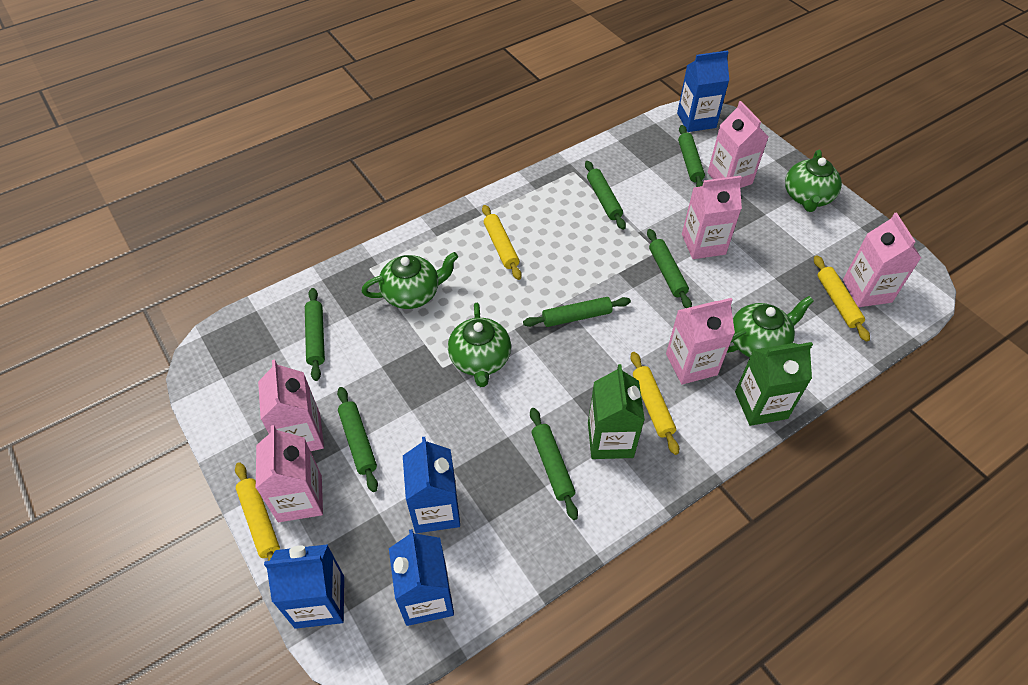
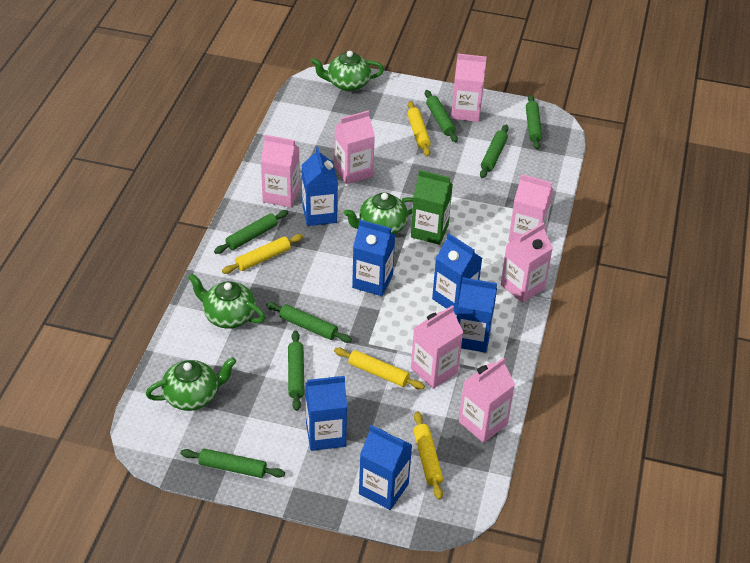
blue carton: [264,544,344,629] [389,529,454,626] [403,437,460,533] [677,50,729,132] = 4 -> [302,147,338,226] [305,376,347,451] [352,220,395,296] [359,425,412,510] [432,233,482,315] [457,277,497,353] = 6
green carton: [588,364,645,459] [735,342,813,426] = 2 -> [411,170,453,245] = 1
pink carton: [256,425,323,522] [258,360,324,451] [666,298,735,384] [682,176,742,259] [708,101,768,188] [843,213,921,307] = 6 -> [261,135,300,207] [335,110,375,184] [411,305,463,389] [451,54,487,122] [459,357,515,443] [501,223,553,303] [508,174,553,242] = 7

